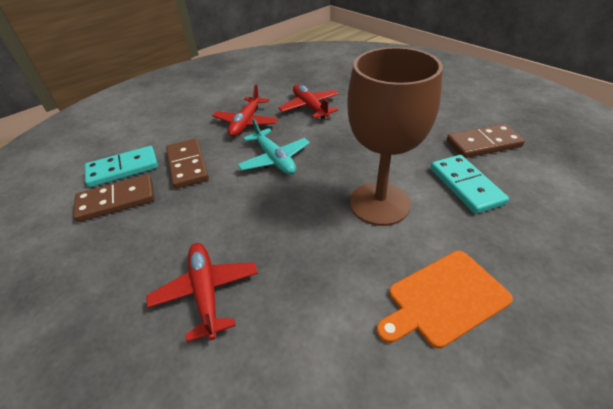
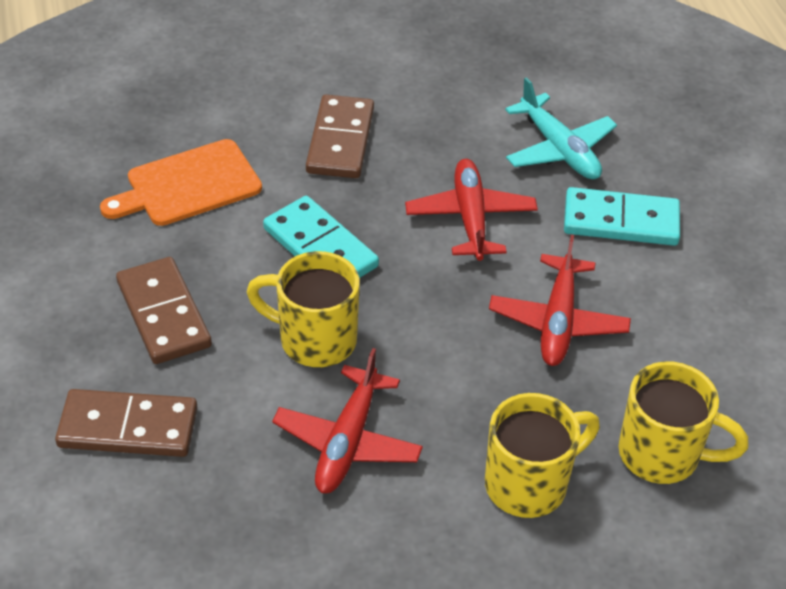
brown goblet: [347,47,443,226] = 1 -> none = 0
yellow mug: none = 0 -> [247,251,360,367] [485,393,600,518] [619,361,749,484] = 3

